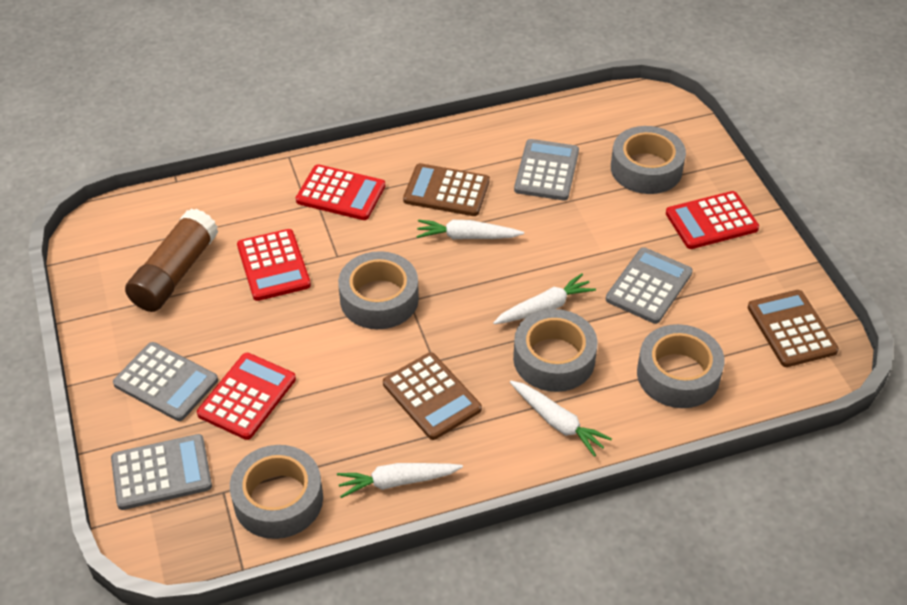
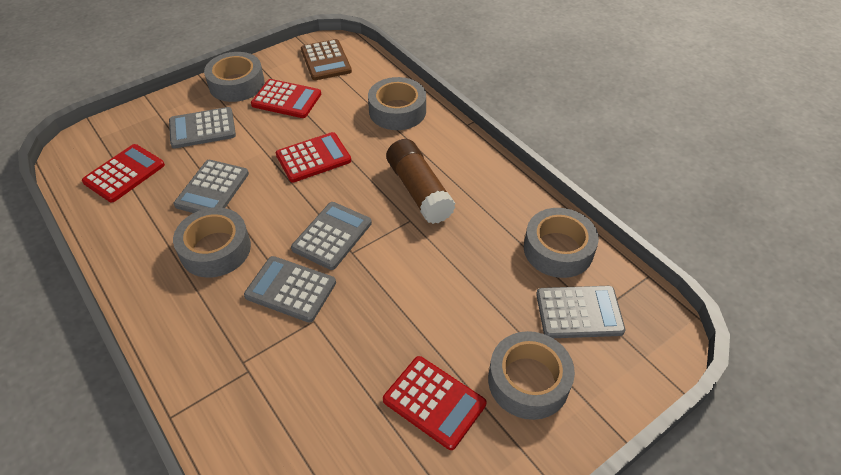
brown calculator: [383,352,482,440] [403,163,490,216] [748,290,839,367] = 3 -> [301,39,352,80] = 1
grey calculator: [111,434,212,510] [113,342,218,421] [514,139,579,201] [606,247,693,324] = 4 -> [169,107,236,149] [174,160,249,213] [244,256,336,323] [291,202,372,270] [536,286,625,338] = 5
white carrot: [337,463,463,498] [416,220,524,239] [493,273,596,324] [510,381,612,457] = 4 -> none = 0

